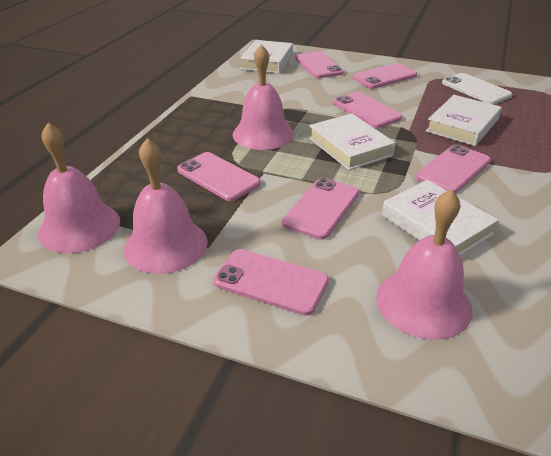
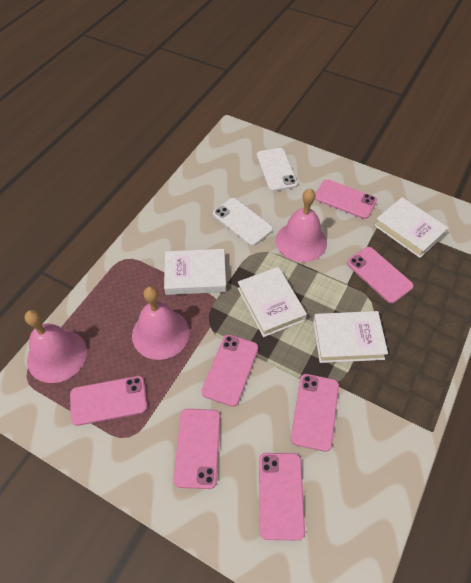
pink bell: [38,123,120,253] [124,138,208,274] [233,44,294,150] [376,189,473,340] = 4 -> [25,310,87,383] [132,286,190,360] [276,188,327,262] = 3
white phone: [442,73,512,104] = 1 -> [213,198,273,246] [257,148,298,191] = 2

